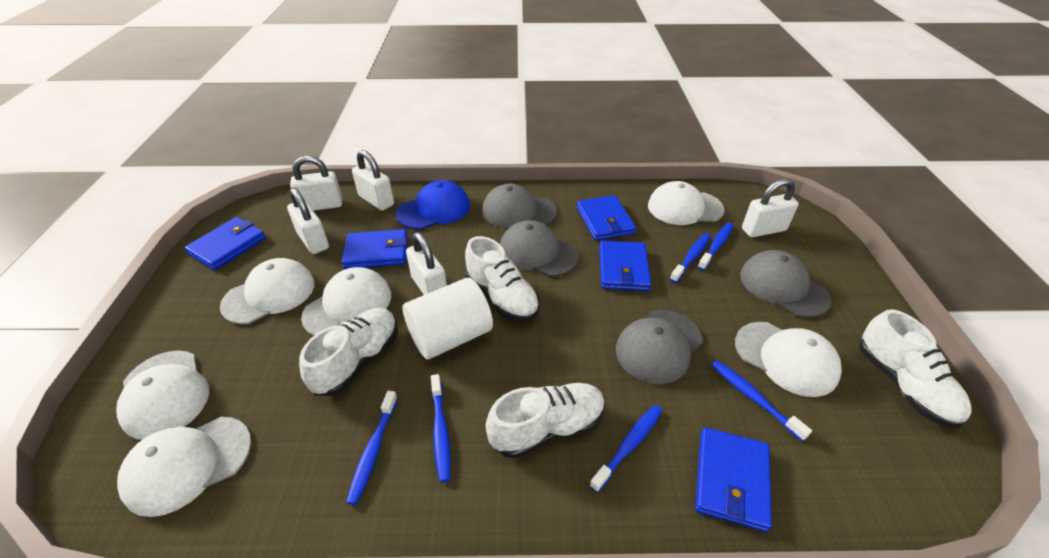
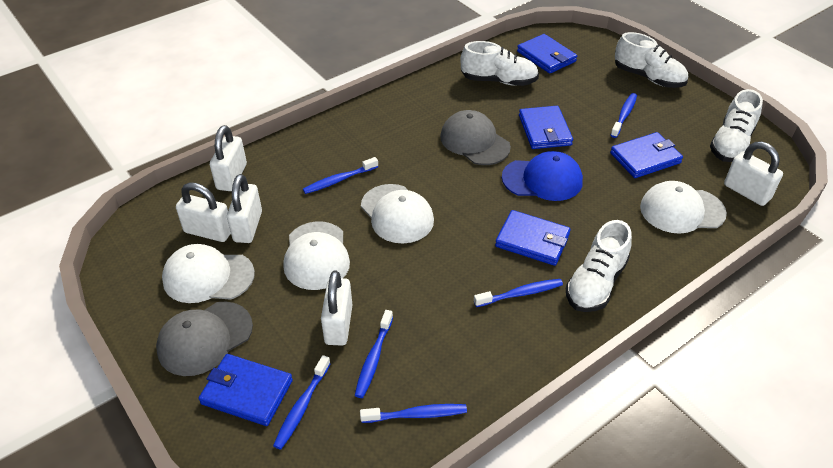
grey cap: [482,184,557,228] [500,220,579,277] [616,310,703,384] [740,250,832,318] = 4 -> [156,302,253,376] [440,110,511,165] = 2
white cap: [116,350,209,440] [117,417,252,517] [220,258,314,324] [301,267,391,336] [648,181,725,225] [735,322,842,397] = 6 -> [162,244,255,303] [283,221,350,290] [361,184,434,243] [640,181,727,234] = 4
white cylinder: [403,278,493,360] = 1 -> none = 0

